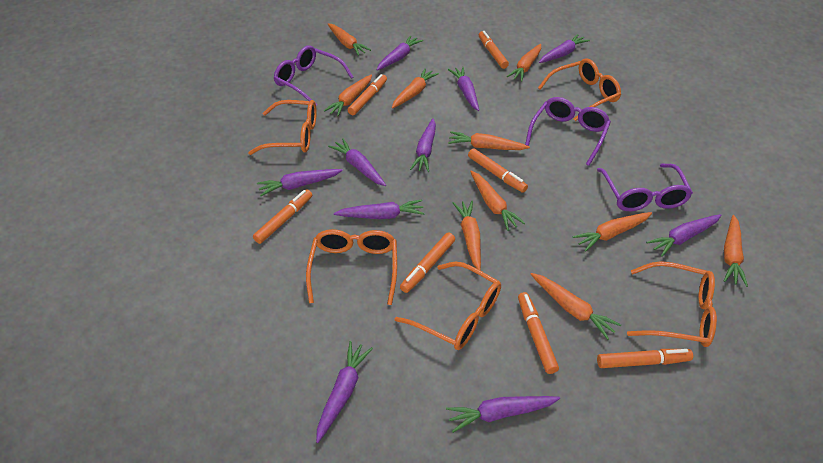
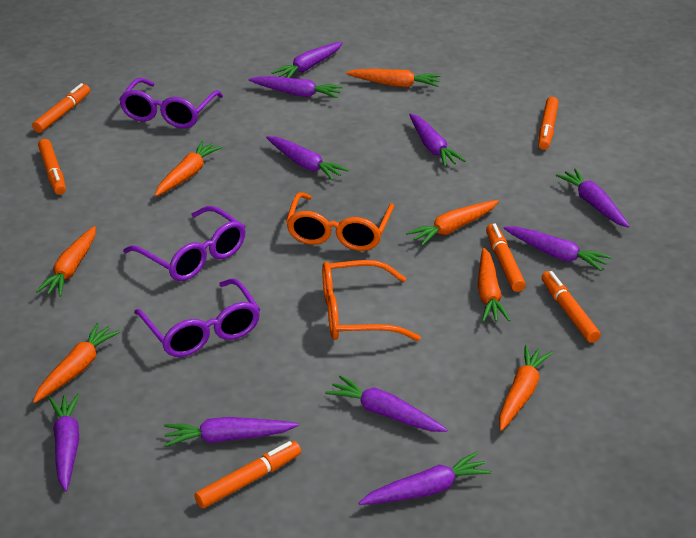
orange carrot: [324,74,372,117] [328,23,371,56] [392,68,439,109] [448,131,530,150] [453,201,481,271] [470,171,525,231] [507,44,541,82] [530,273,621,340] [572,212,652,252] [724,215,748,287] = 10 -> [33,323,121,403] [35,226,96,297] [155,141,222,196] [346,69,441,87] [406,200,499,246] [477,248,511,322] [499,345,553,431] = 7
orange glasses: [248,100,317,155] [306,229,397,305] [395,262,501,350] [538,58,621,121] [627,261,717,347] = 5 -> [286,192,394,251] [322,260,421,341] = 2
orange marker: [253,189,312,244] [348,74,387,115] [400,233,455,293] [468,148,528,193] [479,31,509,69] [518,292,559,374] [597,349,693,368] = 7 -> [32,83,90,133] [38,139,66,195] [195,441,301,508] [486,223,526,292] [538,97,559,150] [542,271,601,343] = 6

